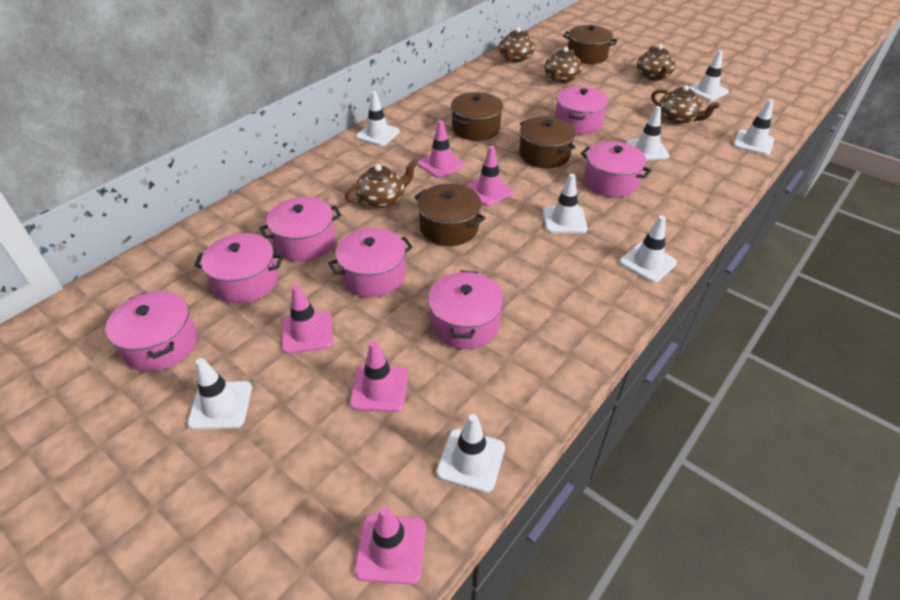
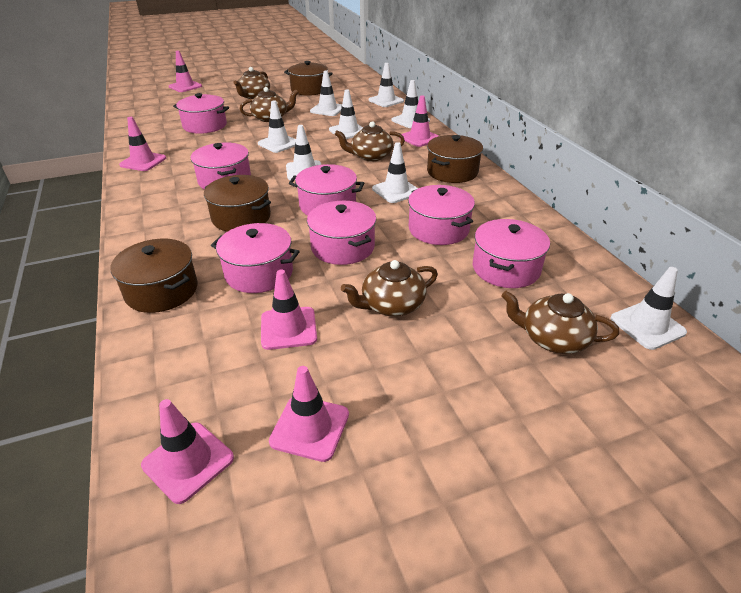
pink traffic cone: [282,284,333,354] [350,341,408,412] [354,506,426,585] [418,120,465,178] [466,146,514,206] = 5 -> [119,117,166,171] [141,399,234,504] [169,51,202,92] [261,270,317,350] [269,366,349,462] [401,95,438,147] = 6

